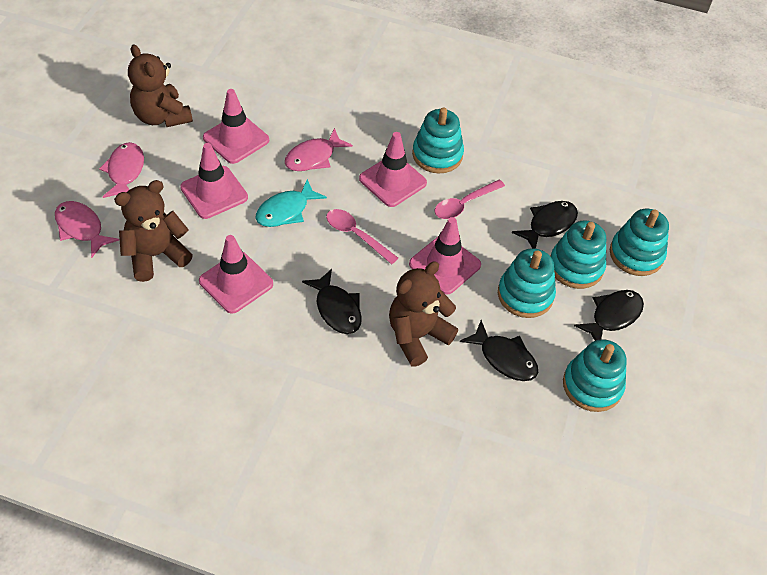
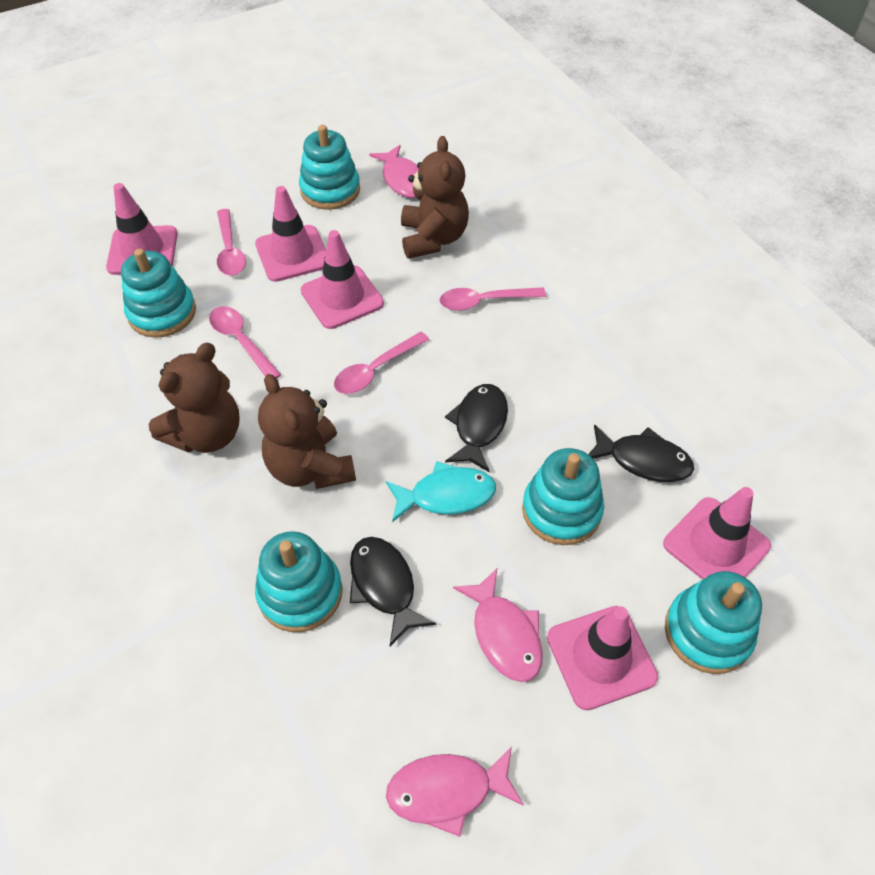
black fish: [302,269,362,334] [460,320,538,381] [512,201,578,249] [574,290,644,341] = 4 -> [350,537,436,646] [445,384,508,472] [588,424,694,482] = 3
pink spoon: [326,209,398,264] [435,180,505,219] = 2 -> [209,306,281,379] [217,209,246,275] [334,332,429,394] [440,287,546,311] = 4

